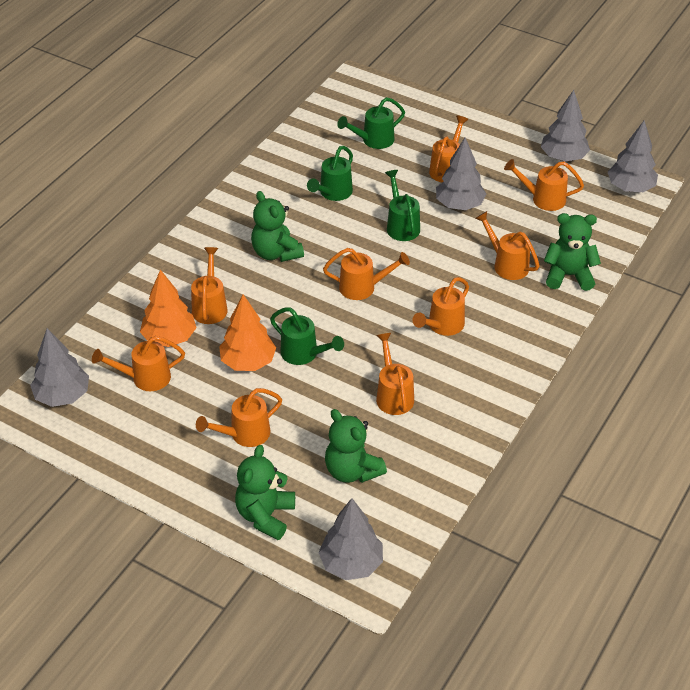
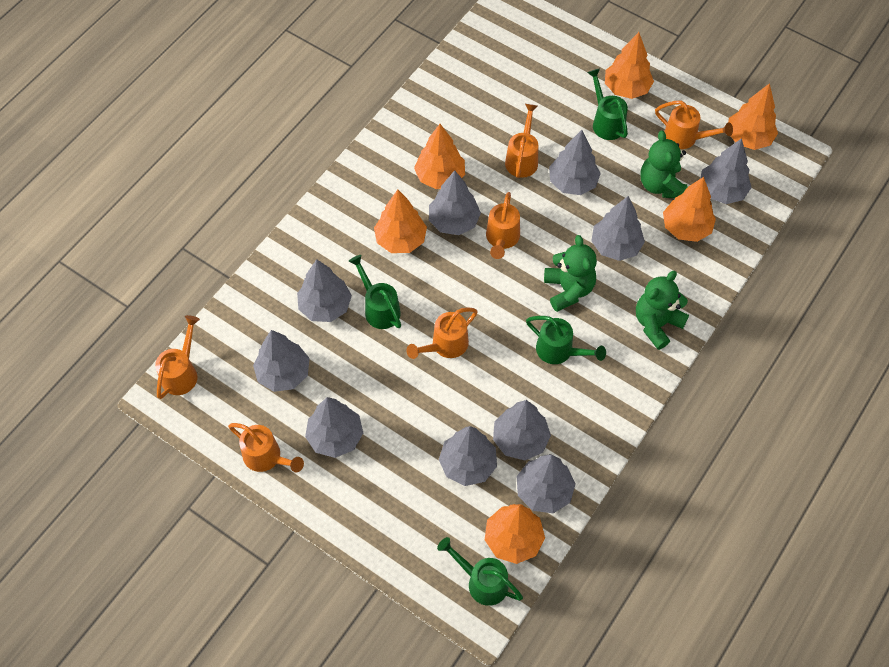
green teddy bear: [235,445,295,540] [251,191,304,262] [325,409,387,483] [544,213,601,291] = 4 -> [544,235,597,312] [636,271,689,350] [640,130,688,198] = 3
grey tree: [30,328,89,407] [318,498,383,580] [436,137,486,210] [541,90,590,162] [608,120,658,192] = 5 -> [253,330,309,392] [297,259,352,322] [305,397,363,458] [429,170,481,235] [439,426,497,486] [493,400,551,460] [516,454,576,513] [549,130,601,195] [591,196,645,261] [700,138,752,204] = 10
orange tree: [140,270,196,347] [219,294,276,371] = 2 -> [374,190,427,253] [414,124,465,189] [485,504,545,564] [605,32,654,99] [663,177,716,242] [728,83,778,150] = 6
orange watering can: [92,336,185,391] [191,247,228,324] [196,388,282,447] [323,248,410,300] [376,333,414,415] [412,277,469,336] [429,115,469,182] [475,211,540,280] [504,159,584,211] = 9 -> [155,315,200,399] [228,423,304,472] [407,308,478,359] [486,192,520,259] [505,104,538,178] [655,101,733,149] = 6

